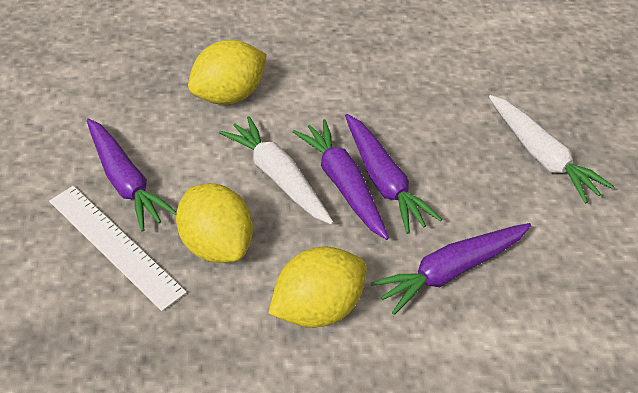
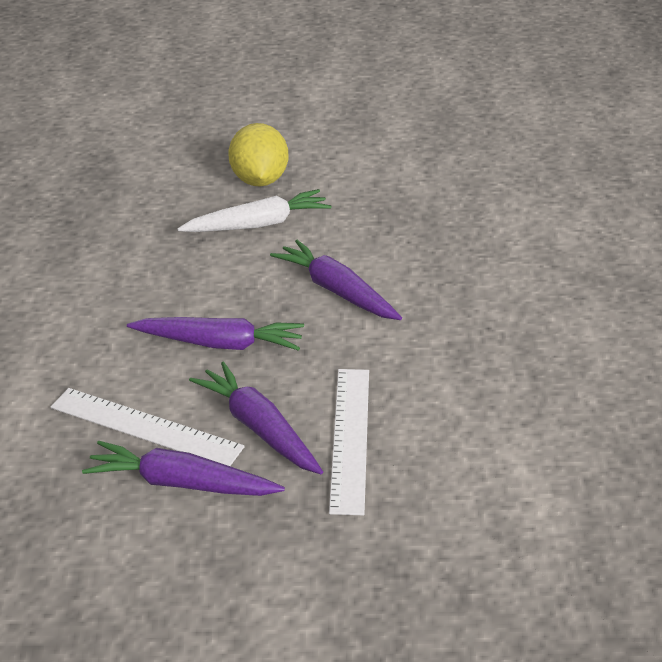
white carrot: [219,116,333,225] [489,95,614,204] = 2 -> [177,189,331,232] = 1
white ruler: [49,186,187,311] = 1 -> [51,388,245,466] [329,369,369,515] = 2
yellow lemon: [176,183,253,263] [188,40,267,105] [268,247,367,328] = 3 -> [228,123,288,186] = 1

